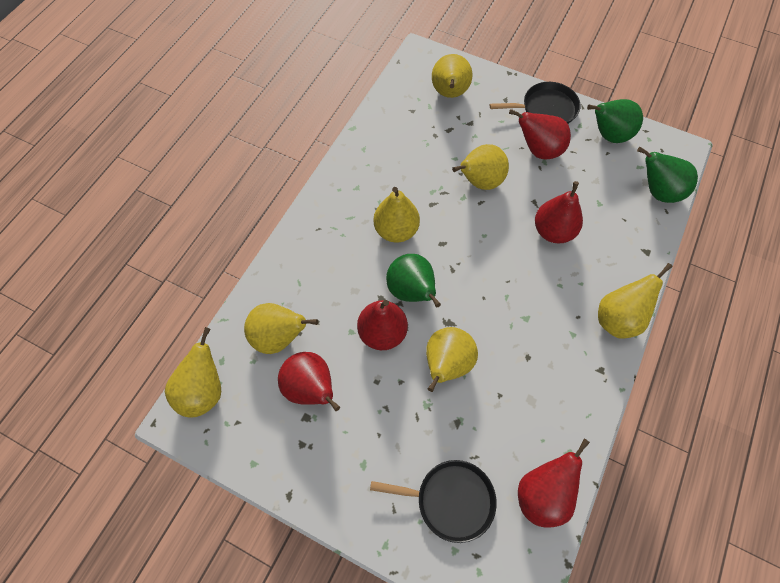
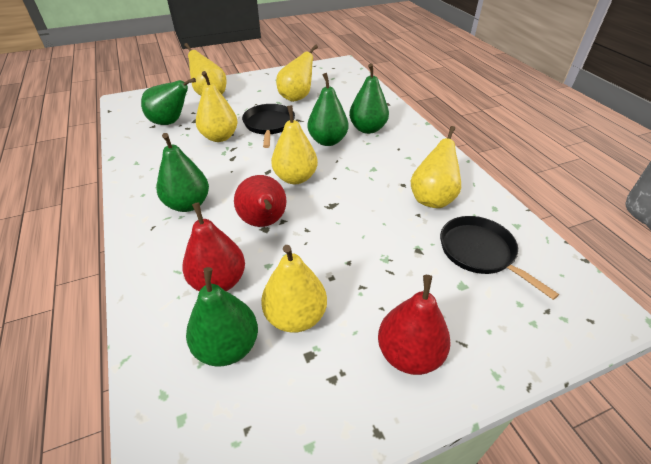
green pear: [386,254,441,307] [587,99,643,143] [637,147,698,203] = 3 -> [141,78,196,125] [156,133,209,212] [186,267,258,367] [308,73,348,146] [349,64,389,134] = 5
red pear: [278,352,340,411] [357,300,408,350] [509,109,571,159] [518,439,590,528] [535,181,583,243] = 5 -> [182,202,245,291] [234,175,286,227] [378,275,451,375] = 3
yellow pear: [165,327,221,418] [244,303,318,354] [373,187,420,242] [426,327,478,392] [432,54,472,98] [452,144,509,190] [598,263,673,338] = 7 -> [184,43,227,96] [196,71,238,142] [261,245,327,333] [271,105,318,184] [276,45,318,102] [411,126,461,208] = 6

